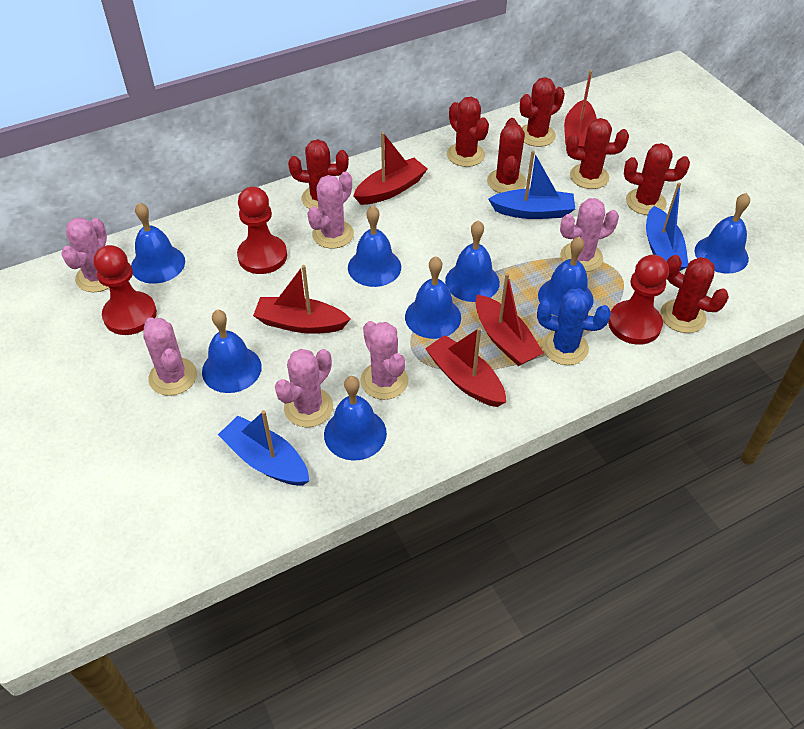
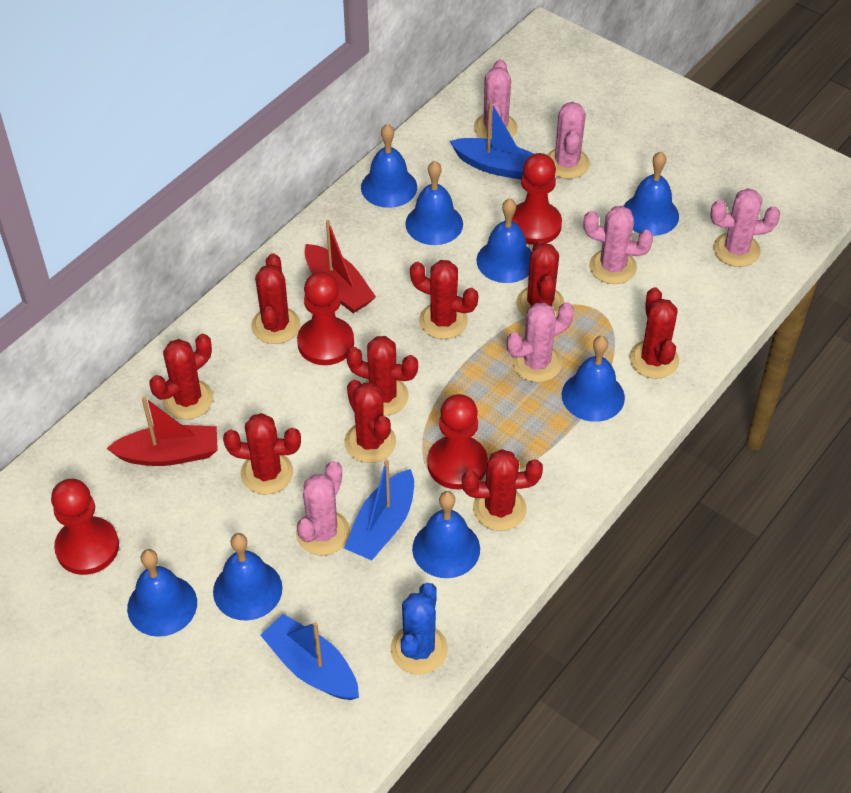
red boat: [253,265,351,334] [353,132,427,205] [425,327,506,407] [475,273,544,366] [564,70,597,148] = 5 -> [106,397,218,466] [305,220,376,313] = 2
red cactus: [288,139,349,209] [447,97,489,167] [487,118,527,193] [520,77,565,147] [566,118,629,189] [624,143,690,215] [660,255,729,333] = 7 -> [149,334,213,420] [223,413,301,494] [251,254,300,344] [344,380,396,463] [346,336,418,416] [410,260,478,339] [462,449,543,531] [516,241,565,318] [629,287,679,379] = 9
red pawn: [94,245,157,335] [237,186,287,274] [608,255,669,345] = 3 -> [51,479,119,575] [297,272,354,365] [427,394,488,489] [512,153,562,245] = 4

